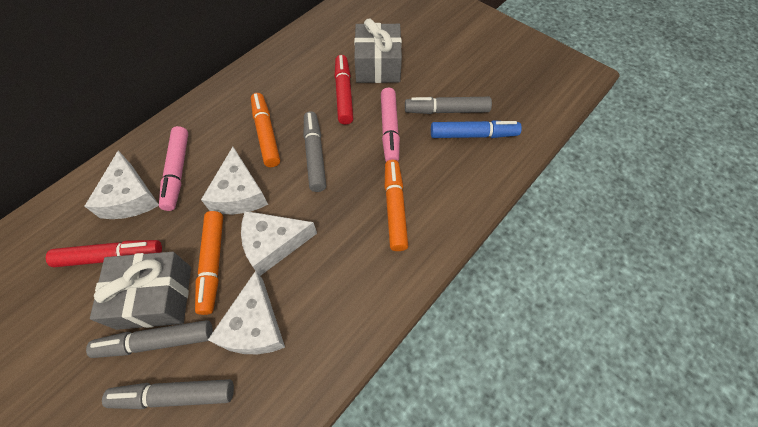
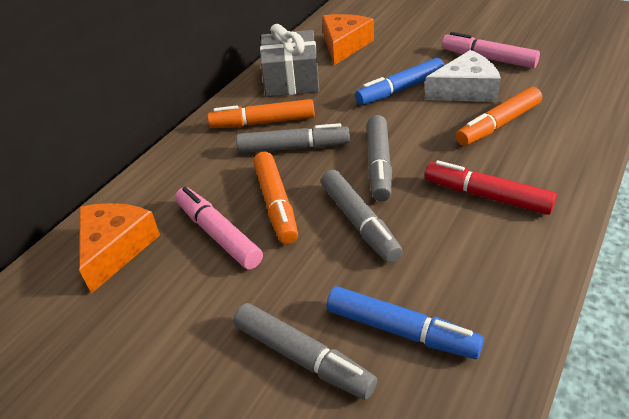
blue marker: [431,120,522,138] = 1 -> [327,286,484,359] [355,58,445,105] = 2
grey gift: [90,252,191,330] [354,19,402,83] = 2 -> [260,24,319,97] = 1
orange cheese: none = 0 -> [79,203,160,293] [322,14,374,65] = 2
red marker: [46,240,162,267] [335,55,353,125] = 2 -> [425,160,557,215] = 1
white cheese: [84,151,159,219] [201,147,268,214] [208,271,285,354] [241,211,317,276] = 4 -> [424,50,501,102] = 1

